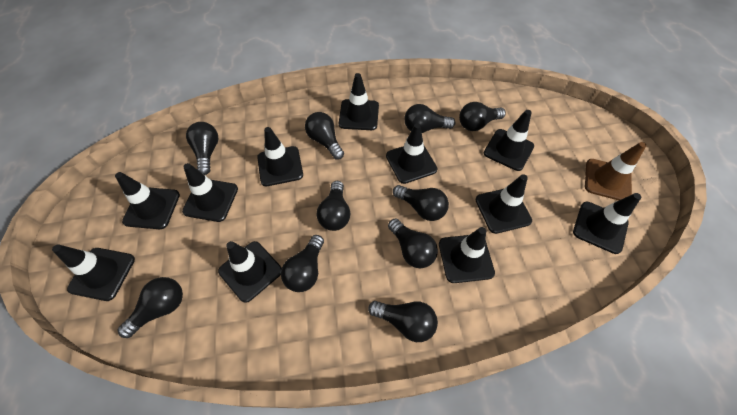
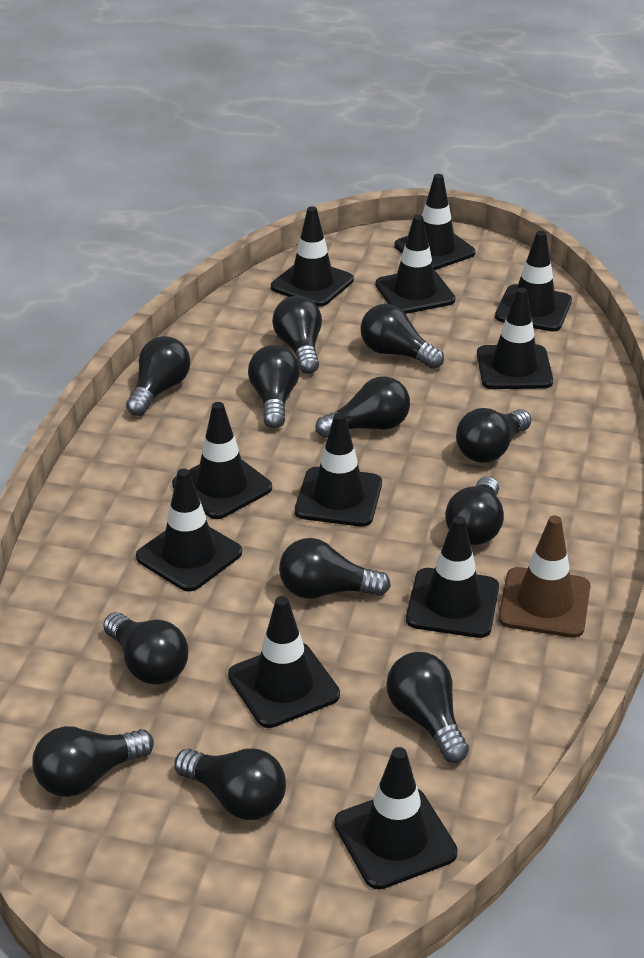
black light bulb: [117,277,183,338] [186,122,218,175] [281,235,324,292] [305,112,344,160] [317,181,350,231] [368,301,438,342] [388,219,438,268] [393,185,449,221] [404,104,456,133] [459,102,506,131] = 10 -> [32,726,154,797] [103,612,188,685] [126,336,191,416] [174,748,286,820] [248,345,300,428] [272,296,322,374] [279,538,391,599] [315,376,410,438] [361,304,444,369] [386,652,469,763] [445,476,504,545] [456,408,531,463] = 12

